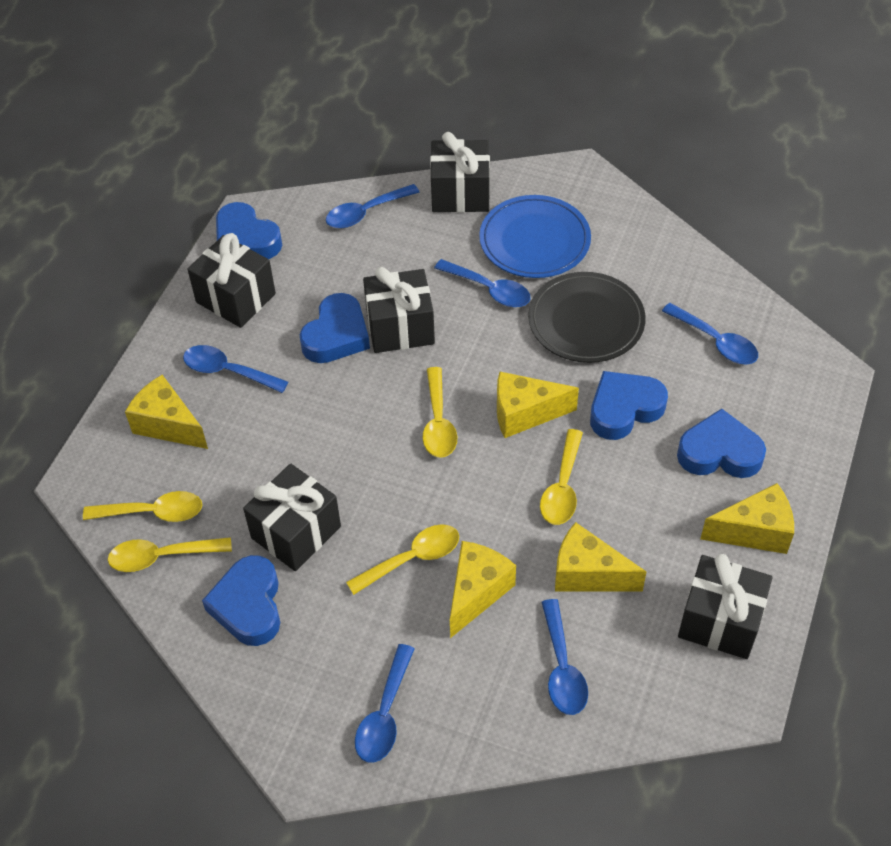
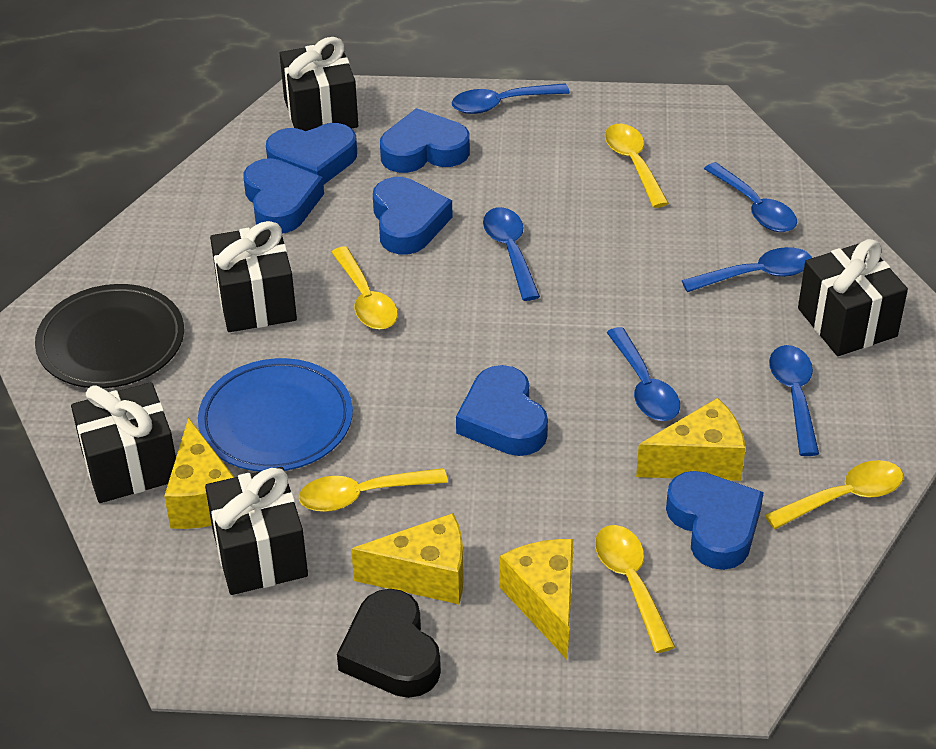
black heart: none = 0 -> [337,589,441,698] = 1
blue heart: [202,555,280,646] [216,202,282,259] [300,293,370,363] [590,371,668,440] [677,408,766,478] = 5 -> [244,158,324,233] [266,123,357,185] [373,177,453,254] [380,108,470,173] [456,365,548,456] [666,471,764,570] = 6
yellow cheese: [125,375,208,449] [450,541,516,638] [497,372,579,438] [555,522,646,592] [700,483,794,554] = 5 -> [164,418,234,529] [351,513,464,604] [500,539,574,661] [636,398,746,481] = 4

